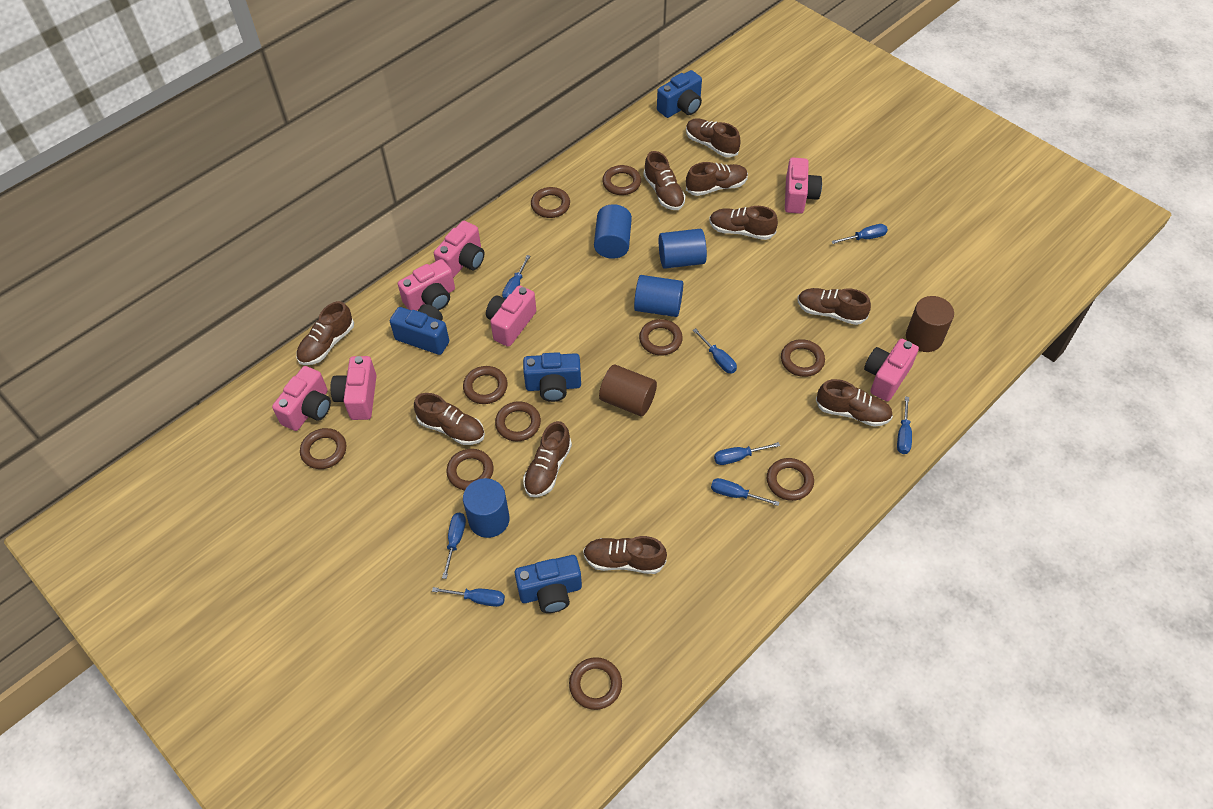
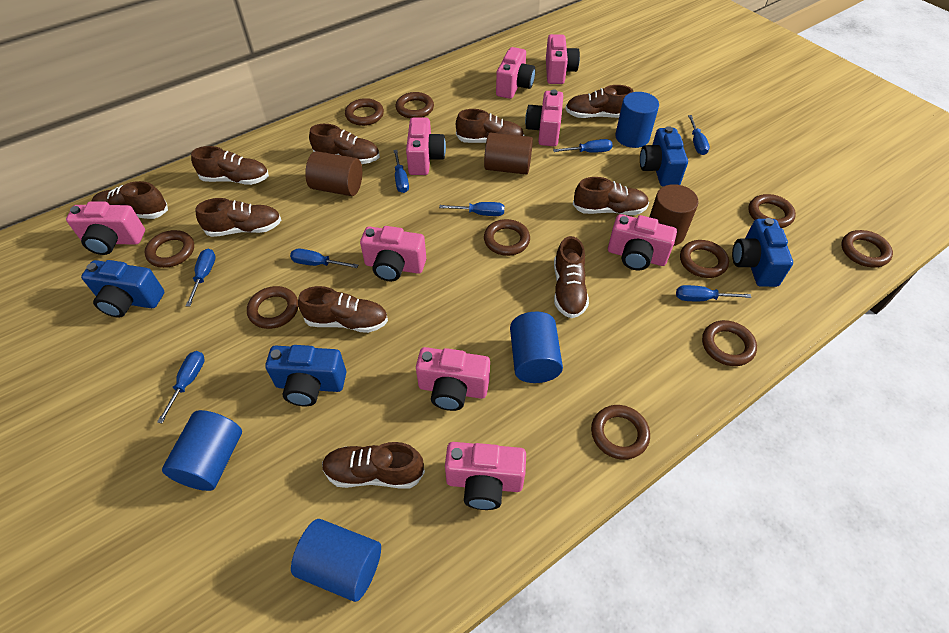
brown cylinder: [599,365,657,416] [906,296,954,352] = 2 -> [305,151,362,196] [484,133,533,175] [650,184,699,246] = 3
pink camera: [272,366,331,431] [330,356,377,420] [398,259,455,311] [434,221,484,278] [486,286,536,347] [785,158,822,214] [864,339,919,401] = 7 -> [66,201,145,255] [360,226,426,281] [406,117,446,175] [416,347,490,411] [445,442,526,510] [496,47,535,99] [525,89,563,146] [546,34,580,84] [608,214,677,270] = 9

